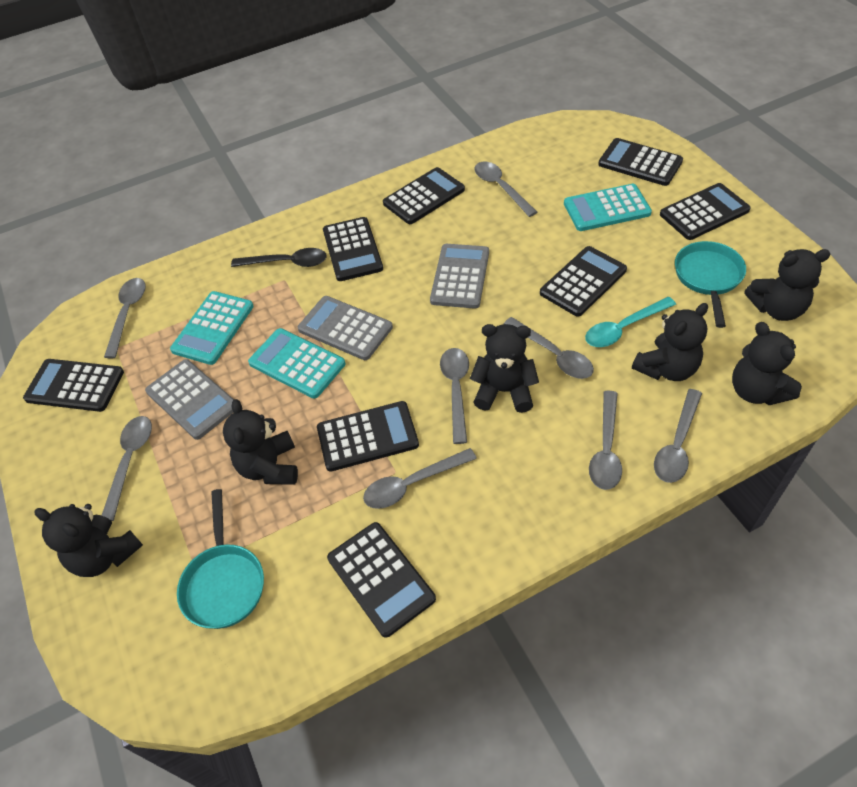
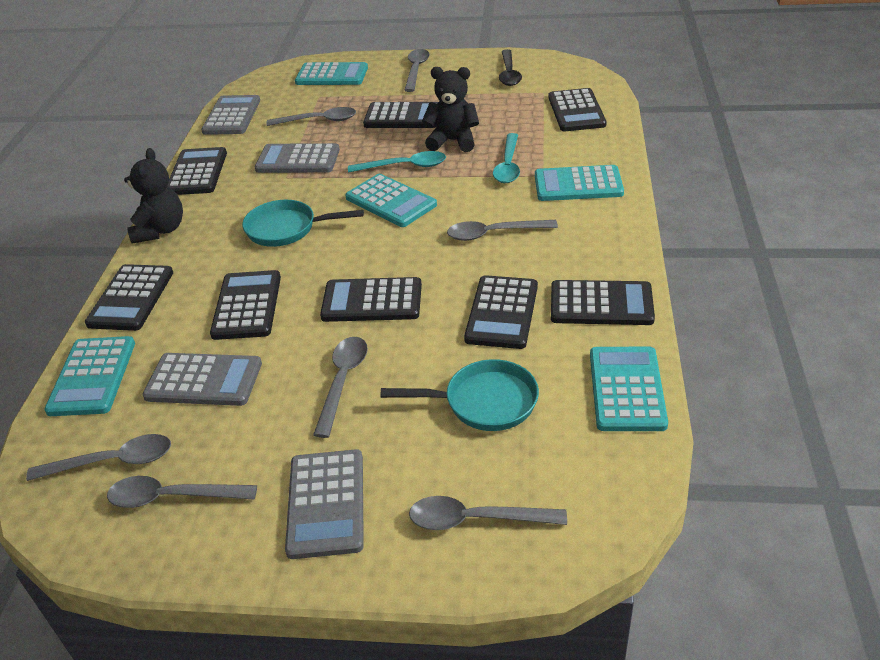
black teddy bear: [34,504,143,577] [223,399,298,485] [470,324,539,413] [632,303,708,381] [732,322,802,405] [745,249,830,321] = 6 -> [124,148,183,244] [422,67,479,152] = 2
grey calculator: [145,359,234,440] [298,296,393,360] [430,244,489,309] = 3 -> [142,353,262,406] [201,95,260,135] [255,143,340,173] [285,449,364,559] = 4
grey spoon: [102,416,152,521] [104,278,146,358] [363,448,477,509] [440,348,469,444] [475,162,537,217] [504,317,594,379] [589,391,622,490] [654,389,702,483] = 8 -> [26,434,171,481] [107,476,257,508] [266,107,356,126] [313,337,368,438] [404,49,430,92] [409,496,567,530] [447,220,558,241] = 7
turquoise calculator: [170,291,254,365] [248,328,346,399] [564,184,652,231] = 3 -> [44,336,135,416] [295,62,368,85] [345,174,437,227] [535,165,624,201] [590,347,668,431] = 5
turquoise spoon: [585,297,676,347] = 1 -> [348,151,446,173] [493,133,520,183] = 2

